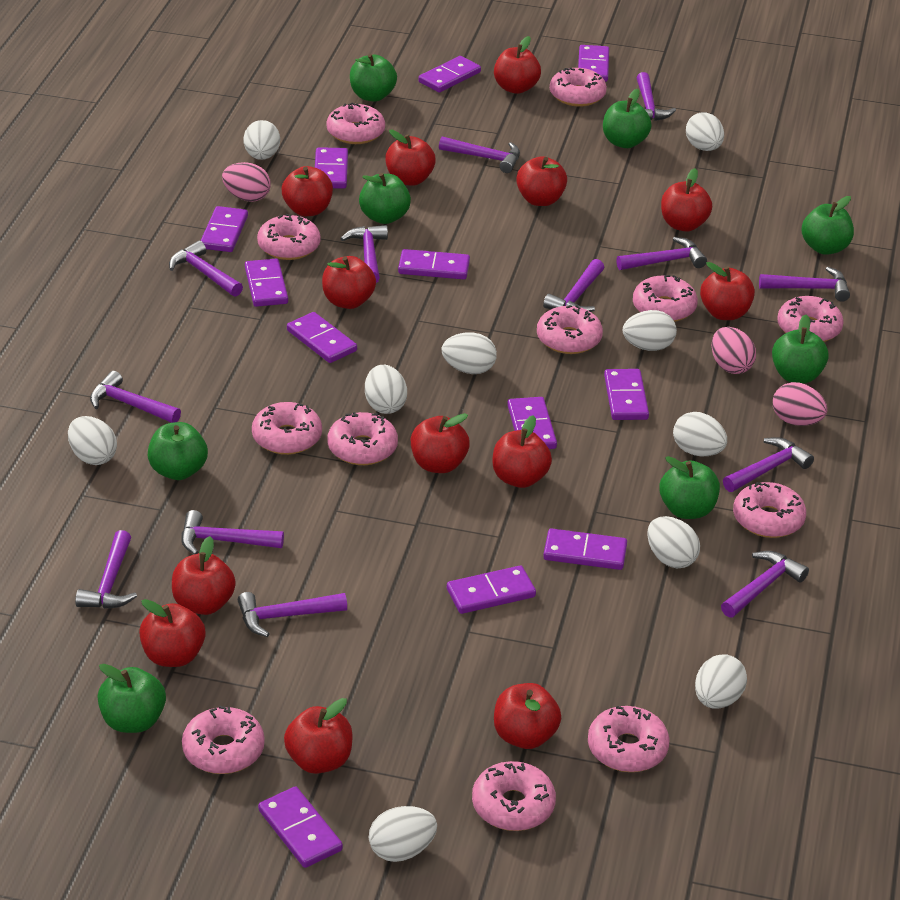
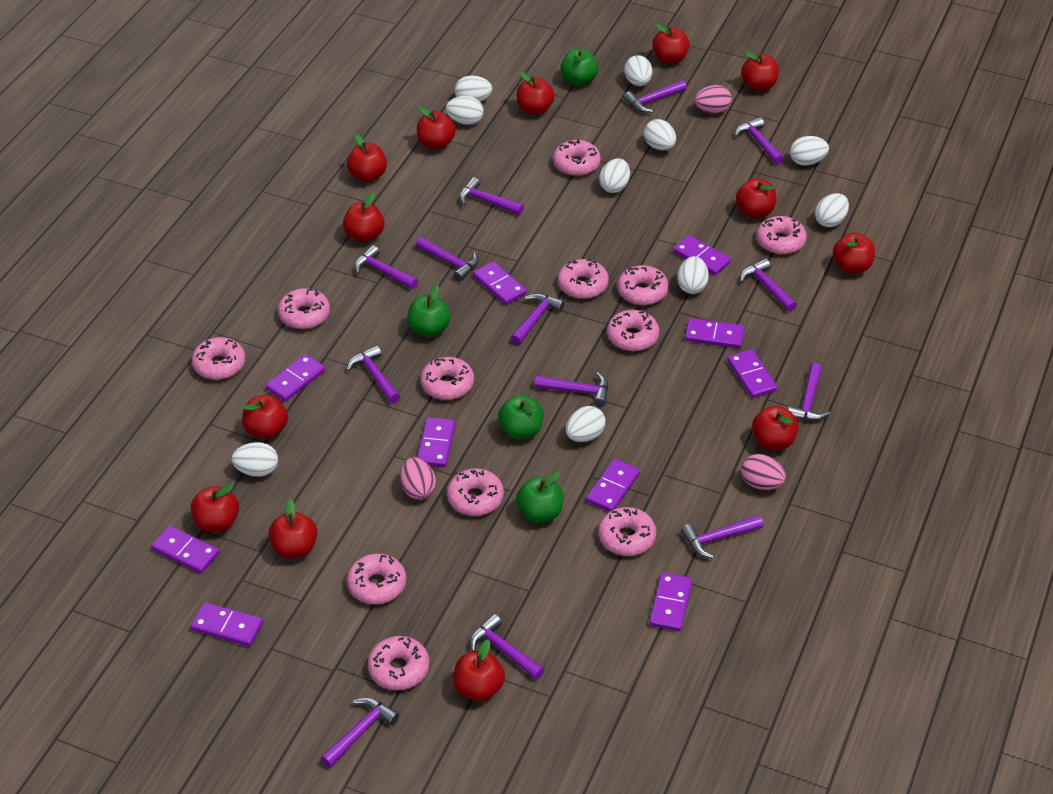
green apple: [98,664,166,733] [148,422,208,480] [350,54,397,102] [359,173,411,224] [603,89,652,148] [659,456,720,519] [772,315,829,384] [801,196,854,255] = 8 -> [407,285,451,337] [498,395,544,439] [516,472,563,523] [560,49,598,86] = 4
purple domino: [201,206,248,252] [245,259,288,307] [258,786,343,868] [287,312,357,363] [315,147,348,189] [398,249,470,279] [419,56,481,92] [447,566,536,614] [507,397,557,449] [543,528,627,570] [578,45,609,82] [604,369,649,420] = 12 -> [151,526,219,573] [191,602,263,646] [265,354,325,402] [417,417,456,467] [473,261,527,305] [586,459,640,512] [649,573,692,631] [673,235,731,275] [685,318,745,349] [727,349,777,398] = 10

